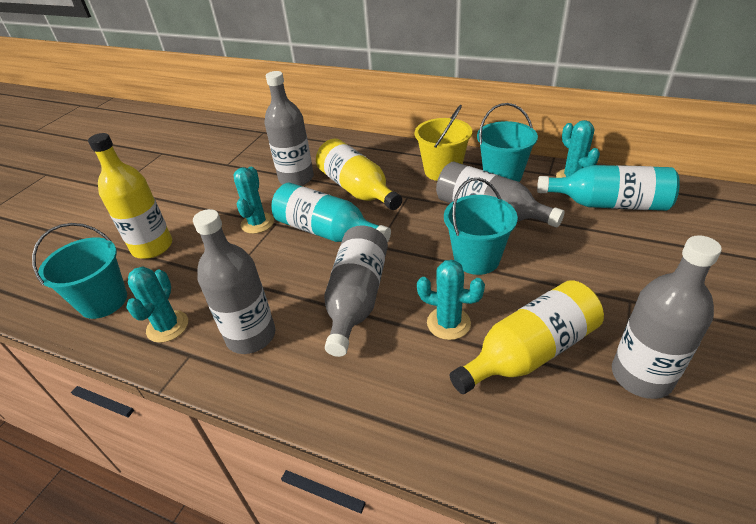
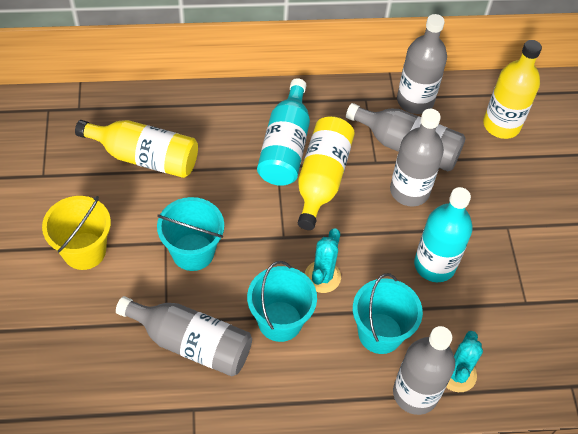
turquoise cactus: [126,266,188,343] [234,167,274,234] [417,260,485,340] [556,120,600,178] = 4 -> [305,228,341,293] [446,331,483,392] = 2

